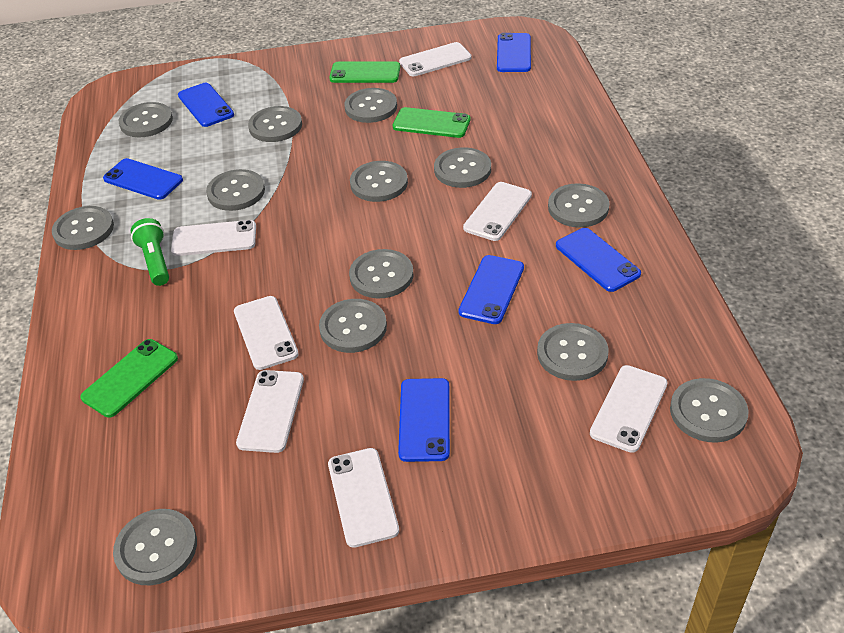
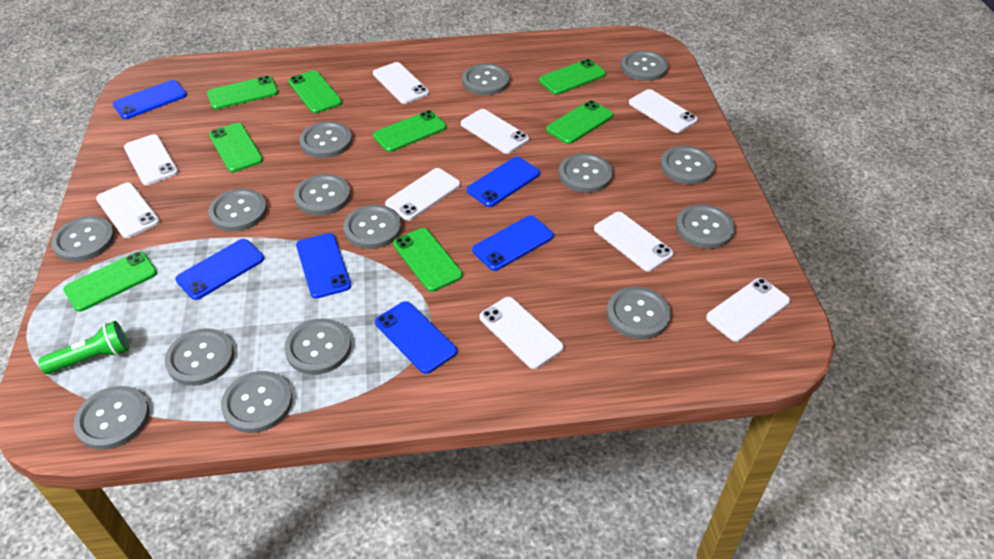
green phone: [80,339,178,418] [329,61,400,83] [393,107,471,138] = 3 -> [63,251,157,312] [207,76,278,109] [209,123,263,172] [288,70,342,113] [373,110,446,152] [393,228,463,292] [539,59,606,95] [546,100,613,144] = 8
grey button: [52,206,114,250] [113,509,197,585] [119,102,173,137] [206,169,265,211] [248,106,302,142] [319,299,387,353] [344,88,397,123] [349,249,413,298] [350,161,408,202] [434,147,491,188] [537,323,609,381] [548,183,610,227] [670,378,749,442] = 13 -> [51,216,115,262] [74,386,150,450] [165,328,234,386] [208,189,267,232] [221,371,293,433] [284,318,351,375] [294,174,351,215] [300,121,352,158] [343,205,402,249] [462,64,510,95] [559,153,613,193] [607,287,671,339] [621,50,668,81] [661,146,715,185] [676,204,735,249] = 15
white phone: [171,220,256,256] [234,296,299,370] [236,370,304,453] [328,448,399,548] [399,42,472,76] [463,182,532,241] [590,365,668,453] = 7 -> [96,182,160,238] [124,134,178,185] [373,62,429,104] [385,168,460,221] [461,109,529,154] [480,297,564,369] [594,212,674,271] [629,89,698,133] [706,278,790,342] = 9

